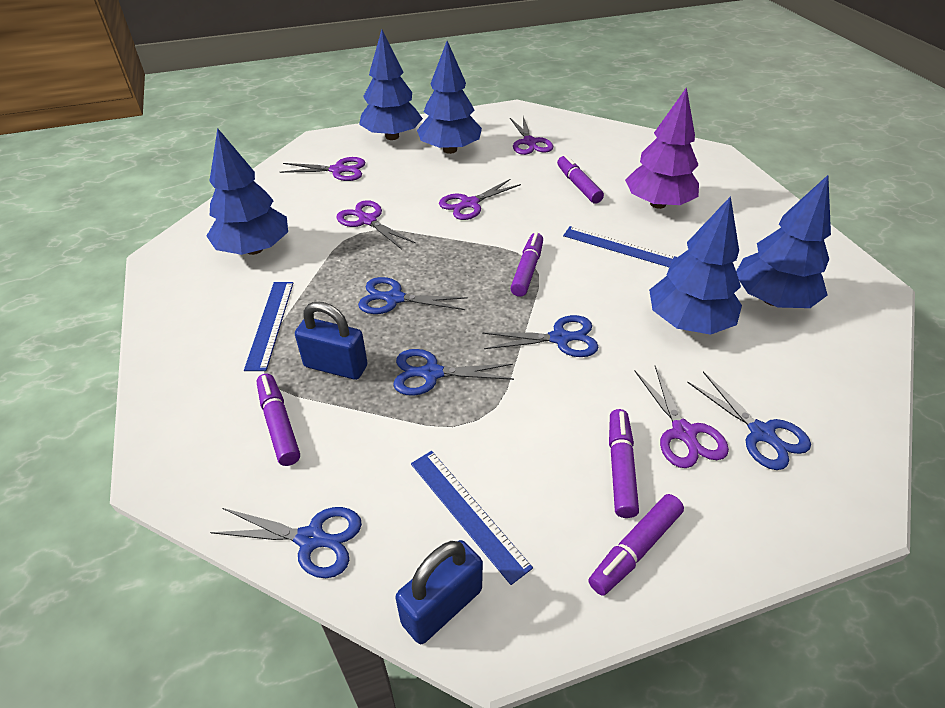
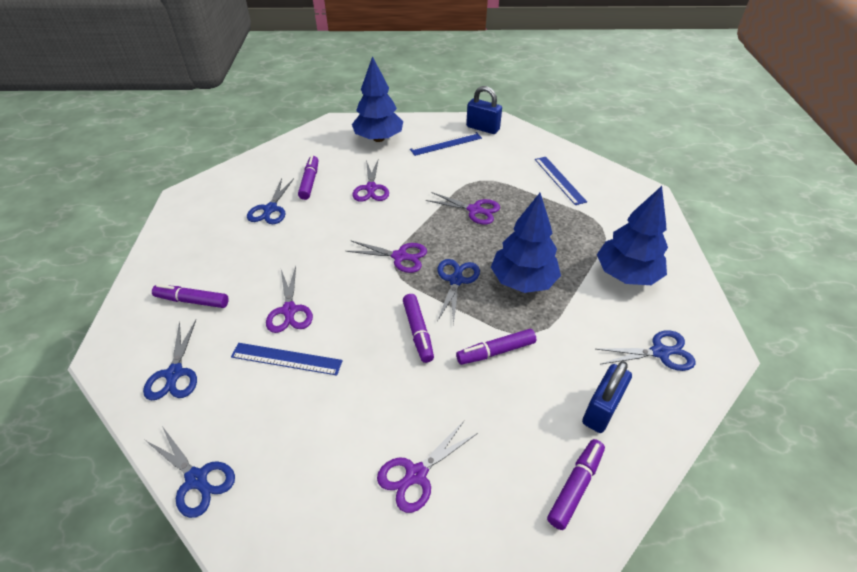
blue tree: [207,128,288,255] [359,30,423,140] [417,41,482,154] [649,196,742,335] [736,175,831,308] = 5 -> [352,56,403,142] [491,193,561,293] [597,186,668,285] = 3
purple tree: [625,87,699,209] = 1 -> none = 0

